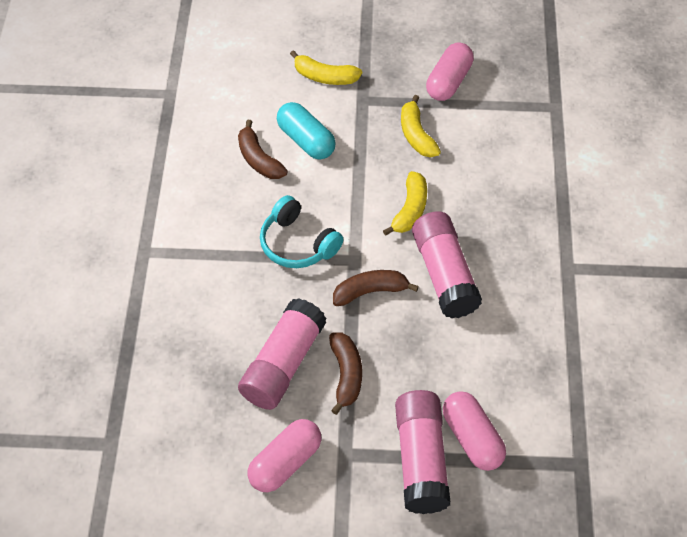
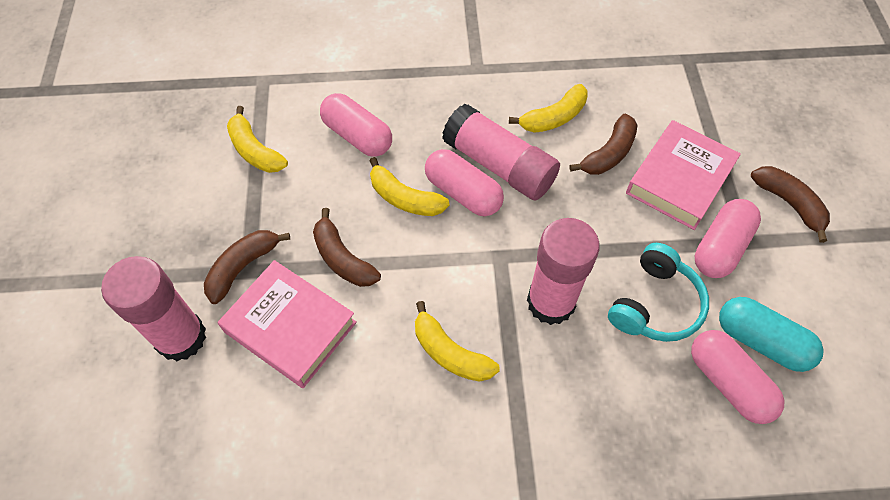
brown banana: [238,120,288,179] [329,333,362,415] [333,270,419,306] = 3 -> [204,230,291,304] [313,208,381,287] [569,113,637,175] [751,166,830,243] = 4
pink book: none = 0 -> [218,260,357,388] [626,120,741,230] = 2
pink capsule: [248,419,321,492] [426,42,474,101] [443,391,506,471] = 3 -> [320,93,392,157] [425,149,504,216] [691,330,785,424] [695,199,761,278] = 4
yellow banana: [290,50,362,85] [383,171,427,236] [401,95,441,157] = 3 -> [227,106,288,173] [369,157,449,216] [415,301,500,382] [509,84,588,133] = 4

